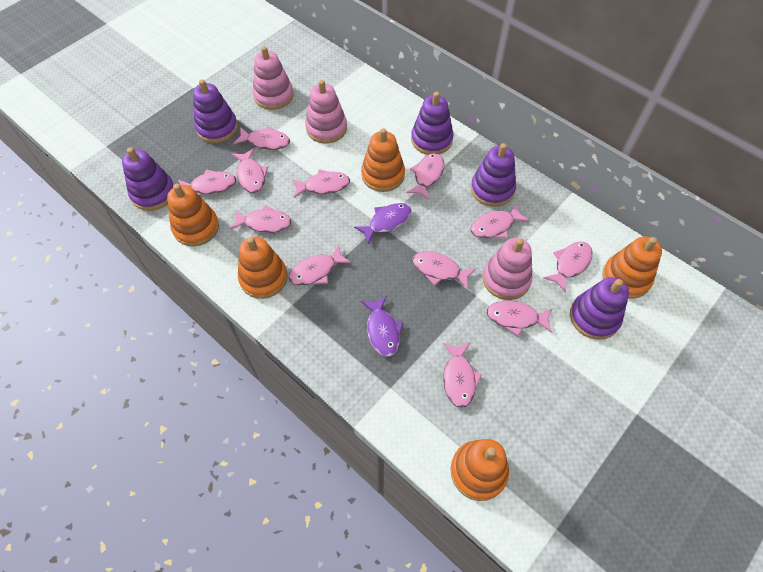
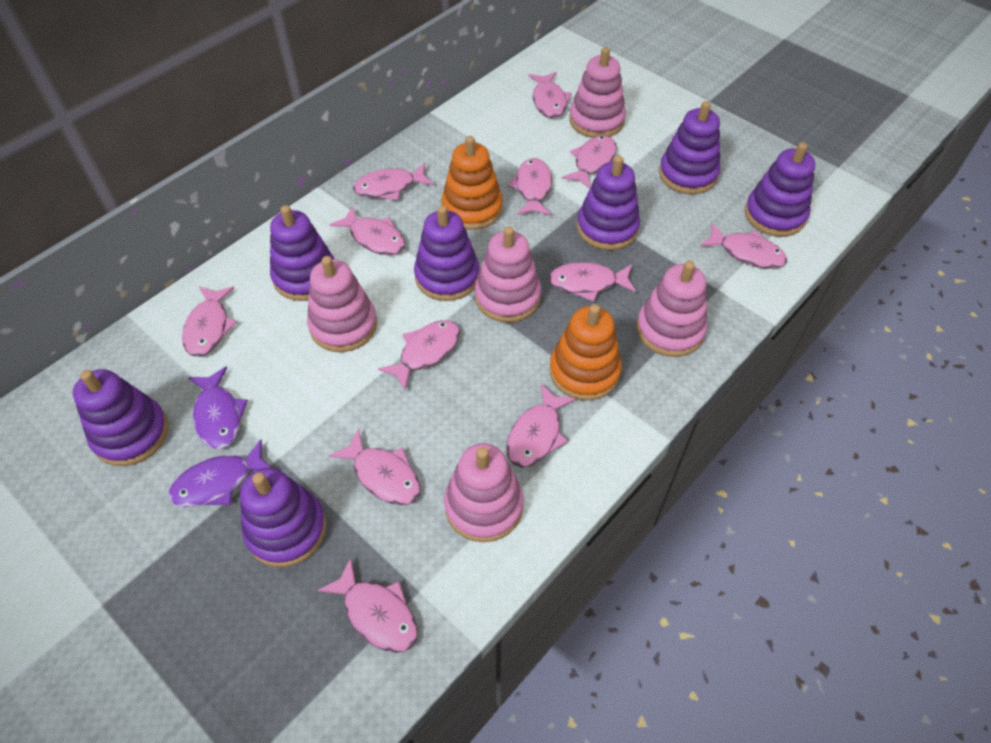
orange stacking toy: [167,184,219,247] [238,236,288,299] [361,128,405,192] [450,439,509,501] [602,237,662,299] = 5 -> [442,136,503,230] [550,304,621,401] = 2
pink stacking toy: [253,46,293,110] [305,80,347,144] [482,238,533,300] = 3 -> [307,256,377,352] [444,443,524,542] [475,227,541,323] [569,47,626,138] [636,261,707,357] = 5
purple stacking toy: [122,147,174,211] [193,79,238,143] [411,92,453,155] [471,143,516,207] [570,277,629,340] = 5 -> [73,369,168,466] [240,468,326,567] [270,205,334,301] [414,205,479,301] [577,155,640,250] [659,101,720,194] [745,142,815,237] = 7

